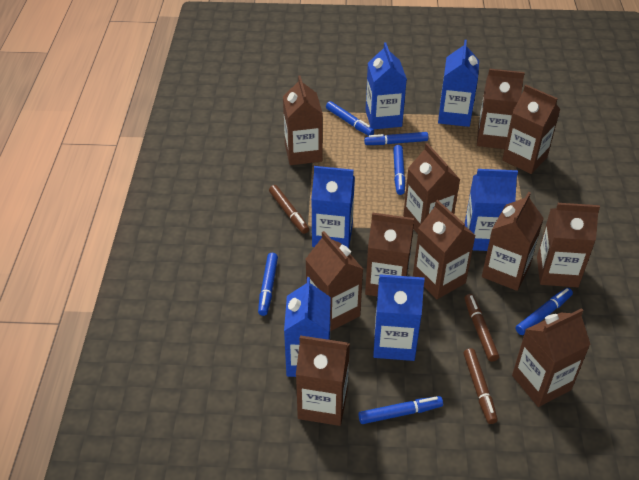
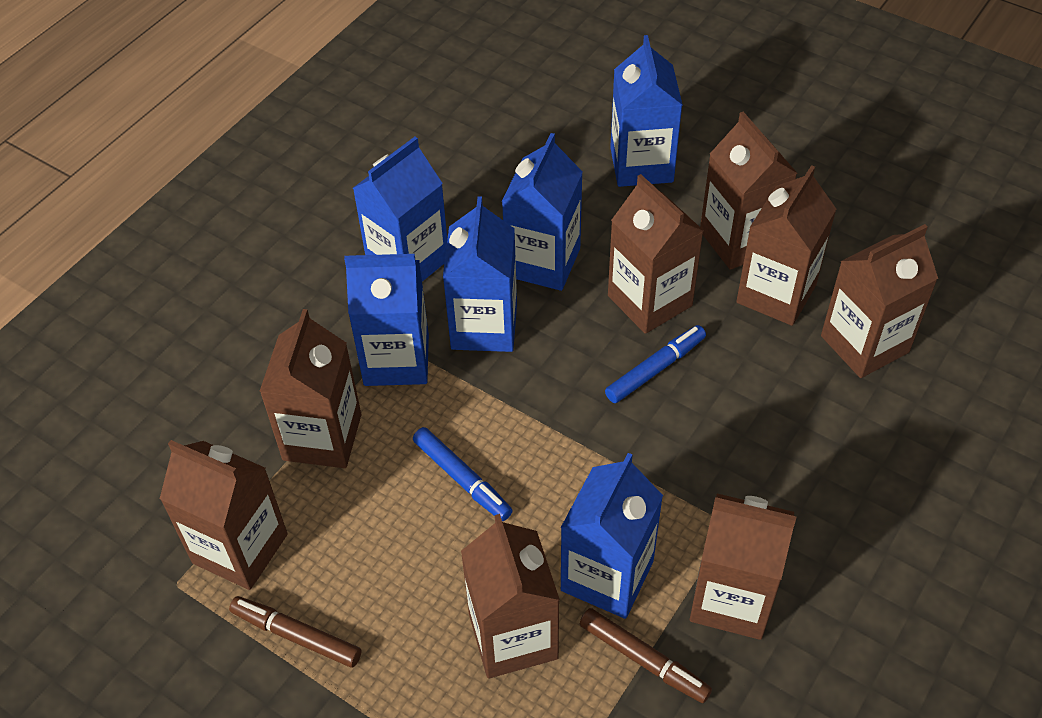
blue marker: [258,253,278,316] [326,101,374,136] [358,396,443,424] [364,132,429,145] [393,145,405,195] [516,288,573,335] = 6 -> [413,427,513,521] [605,325,706,403] = 2
brown carton: [283,75,323,165] [296,335,350,426] [305,231,363,331] [365,212,414,296] [403,143,460,234] [413,200,476,299] [477,69,525,149] [482,192,544,291] [502,85,561,174] [512,308,591,407] [537,203,600,287] = 11 -> [160,440,288,590] [259,309,361,468] [461,514,560,679] [608,174,704,334] [690,494,796,640] [700,112,798,270] [736,165,836,326] [821,224,938,378] = 8
brown marker: [269,185,309,234] [464,348,498,424] [465,294,499,362] = 3 -> [229,596,361,668] [580,608,712,703] = 2

